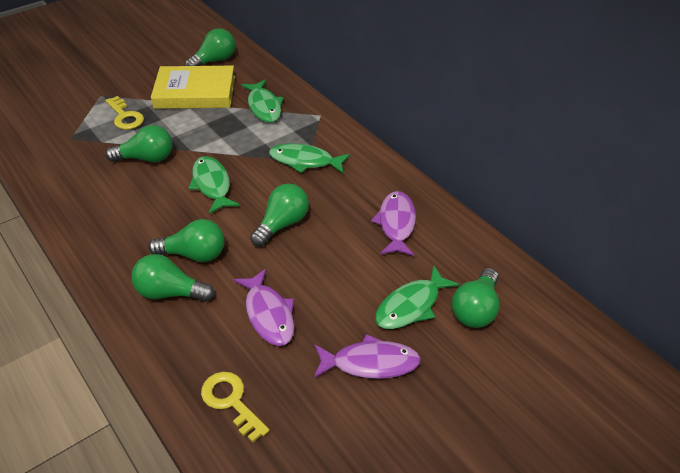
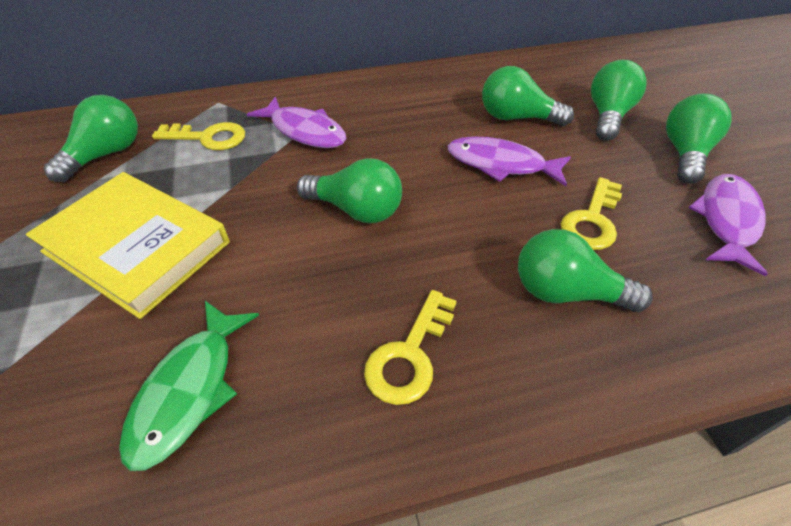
green fish: [188,156,240,214] [241,80,284,122] [269,143,350,173] [375,265,460,329] = 4 -> [119,301,259,471] = 1
yellow key: [105,96,144,130] [201,372,270,443] = 2 -> [152,122,245,150] [364,290,457,405] [561,177,622,250] = 3

